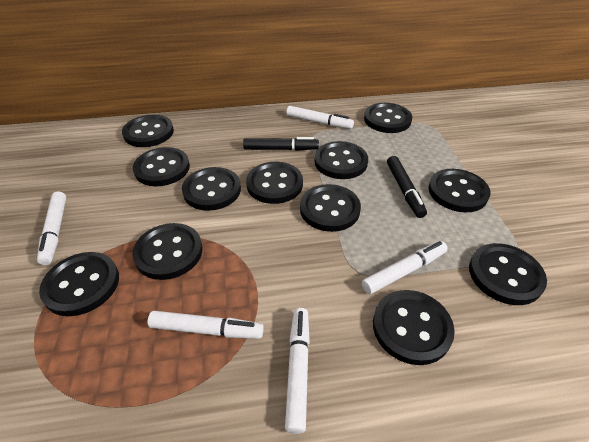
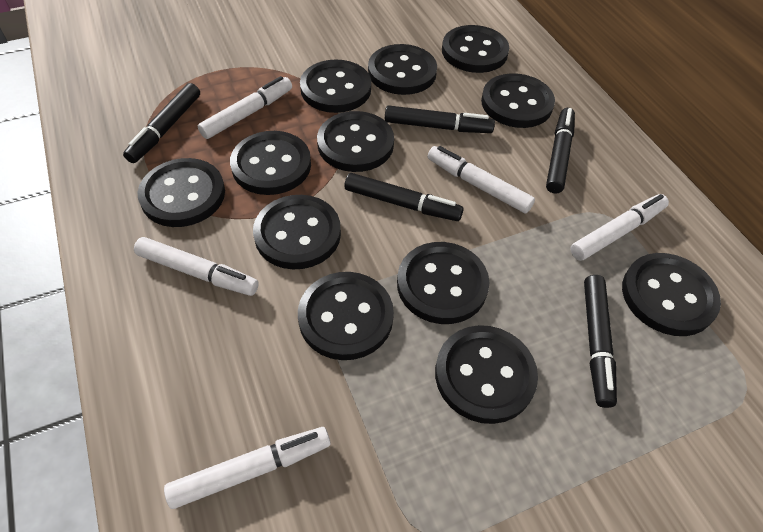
black marker: [243,137,319,151] [387,156,427,218] = 2 -> [123,83,200,163] [345,173,464,221] [385,105,495,133] [546,108,575,194] [584,275,617,408] = 5

